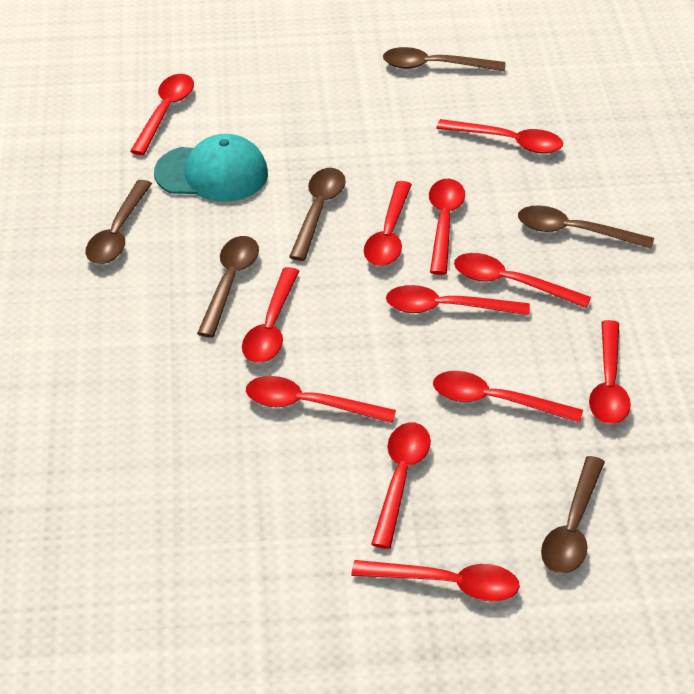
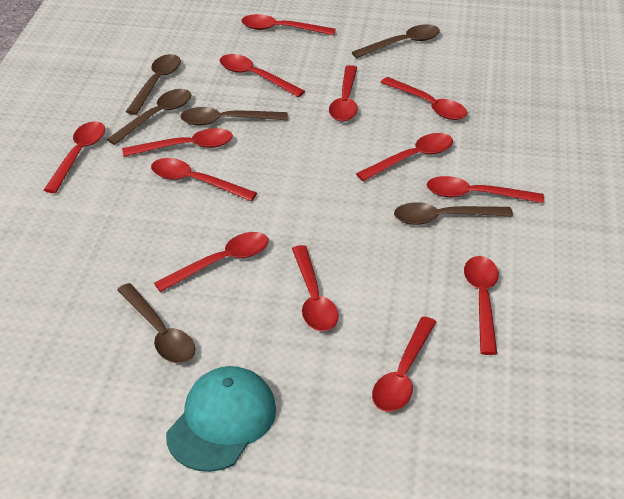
red spoon: [130,74,194,155] [242,267,299,363] [246,376,396,423] [351,560,520,601] [364,181,412,266] [371,422,431,549] [386,285,530,316] [429,179,465,275] [433,371,583,423] [436,119,563,153] [454,253,591,308] [589,320,631,424] = 12 -> [44,121,105,193] [122,128,233,157] [151,158,257,201] [154,232,269,292] [220,54,305,97] [241,14,336,35] [292,245,339,331] [329,65,358,122] [356,133,453,181] [372,317,436,412] [381,77,467,120] [426,176,544,203] [464,256,499,355] = 13

